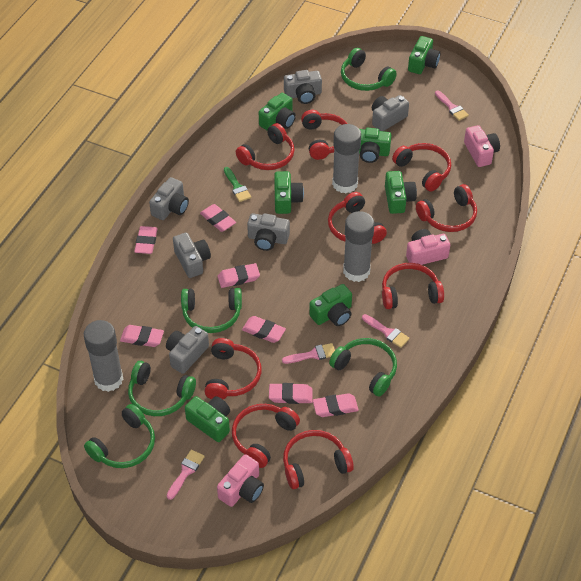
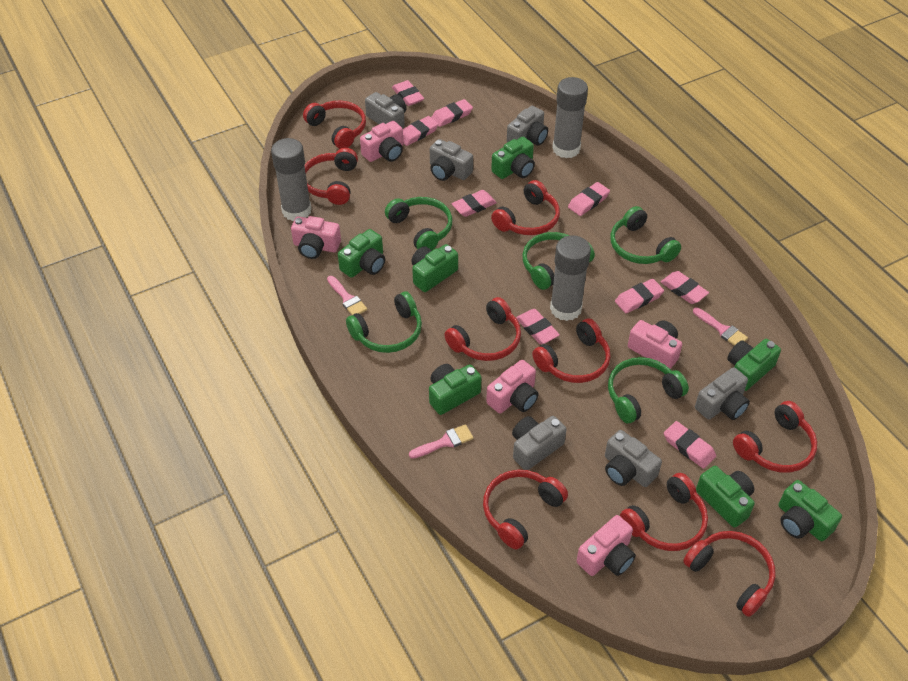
green brush: [224,167,251,202] = 1 -> none = 0
pink brush: [167,450,205,500] [282,343,335,364] [362,314,410,348] [435,90,469,121] = 4 -> [327,276,367,315] [409,424,473,459] [693,308,748,346] = 3
pink camera: [217,454,264,507] [406,229,450,265] [464,125,500,167] = 3 -> [291,216,341,259] [360,121,403,162] [486,360,538,413] [577,515,636,576] [628,320,682,369] = 5
pink eraser: [120,325,164,347] [134,226,158,254] [200,204,236,232] [218,263,260,288] [242,316,286,343] [269,383,313,404] [313,393,359,417] = 7 -> [392,80,424,106] [403,116,438,146] [431,99,473,127] [452,190,497,217] [516,309,560,344] [568,182,610,216] [615,279,664,313] [661,271,709,304] [664,421,716,469] = 9

